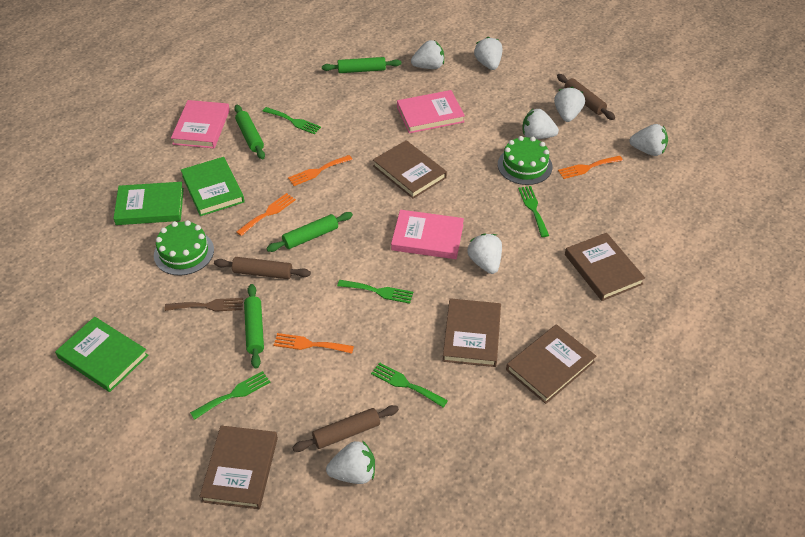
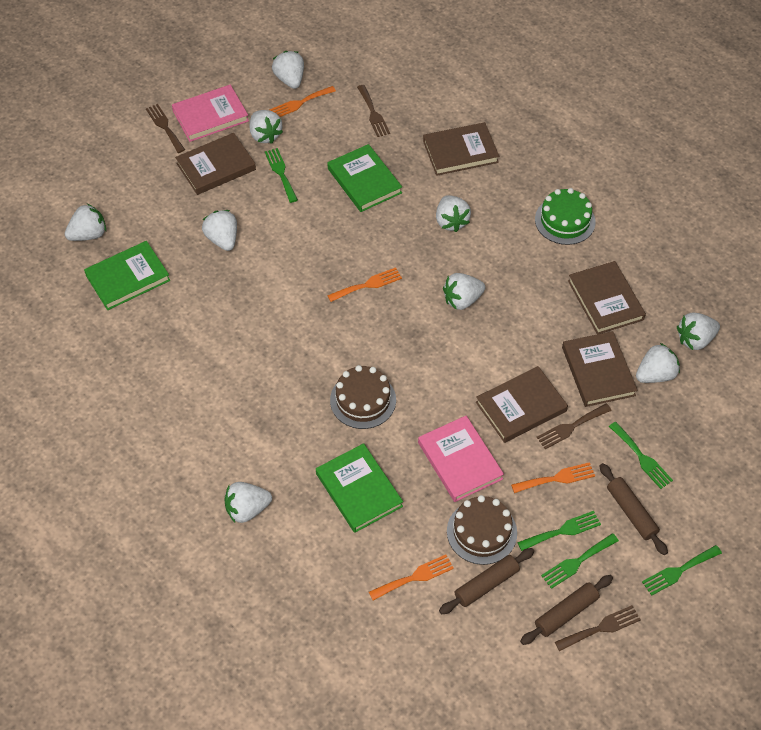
brown cake: none = 0 -> [330,365,396,429] [447,495,517,565] = 2
brown fork: [165,298,243,312] = 1 -> [146,104,185,153] [357,85,390,137] [536,404,612,449] [555,605,641,651] = 4
green cake: [154,220,214,276] [498,136,552,185] = 2 -> [535,188,596,245] = 1
green rolling pin: [234,105,265,159] [244,284,264,369] [266,212,353,252] [322,57,402,73] = 4 -> none = 0
pink book: [171,100,230,148] [391,210,464,259] [397,90,465,133] = 3 -> [172,85,249,142] [418,416,504,502] = 2
white strawberry: [326,440,375,484] [411,40,444,69] [468,233,502,274] [474,37,502,70] [523,109,559,139] [554,87,585,122] [629,124,668,156] = 7 -> [65,204,106,241] [202,210,237,251] [224,482,272,523] [249,110,283,144] [272,51,304,89] [436,195,471,232] [443,273,485,310] [636,343,680,383] [677,312,720,350] = 9

